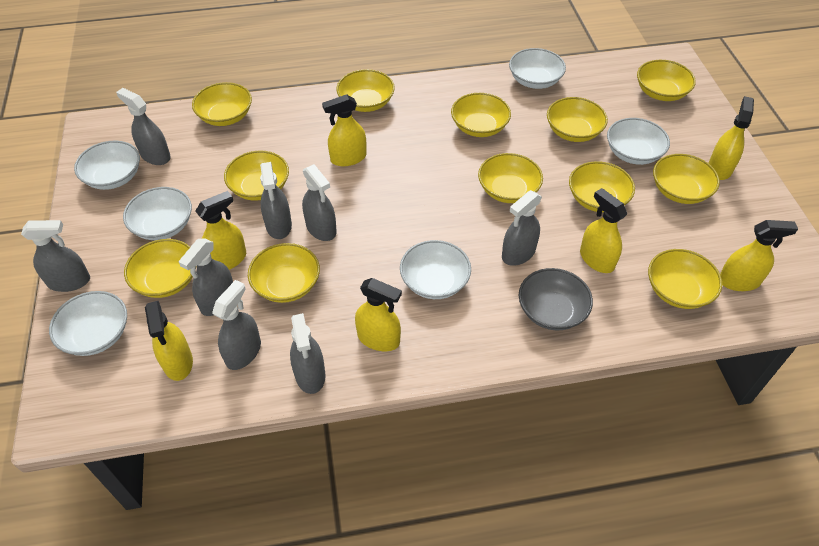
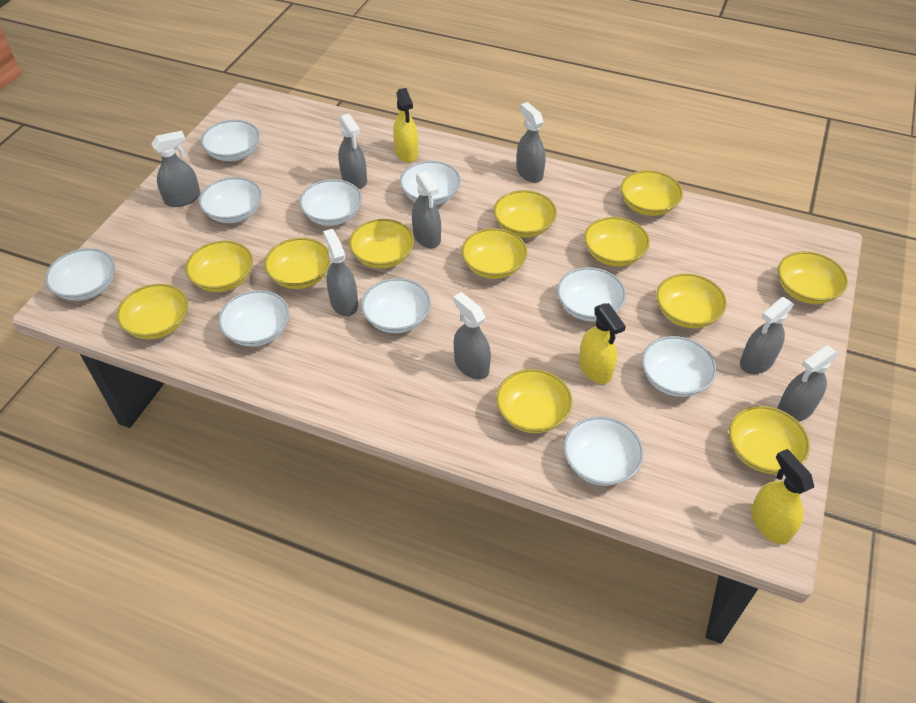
grey bowl: [519,268,593,330] = 1 -> none = 0
white bowl: [49,291,127,356] [74,141,140,190] [123,187,192,240] [400,240,471,299] [509,48,566,89] [607,118,670,165] = 6 -> [45,248,115,301] [199,177,262,223] [201,120,260,161] [218,290,289,347] [299,179,362,226] [361,278,431,333] [400,161,461,205] [557,267,626,322] [564,416,644,486] [642,336,717,397] = 10
yellow spray bottle: [145,301,193,381] [195,191,246,270] [322,94,367,166] [355,278,402,351] [580,188,627,273] [709,96,754,180] [720,220,798,291] = 7 -> [393,88,419,163] [579,303,626,384] [751,449,814,544] = 3

